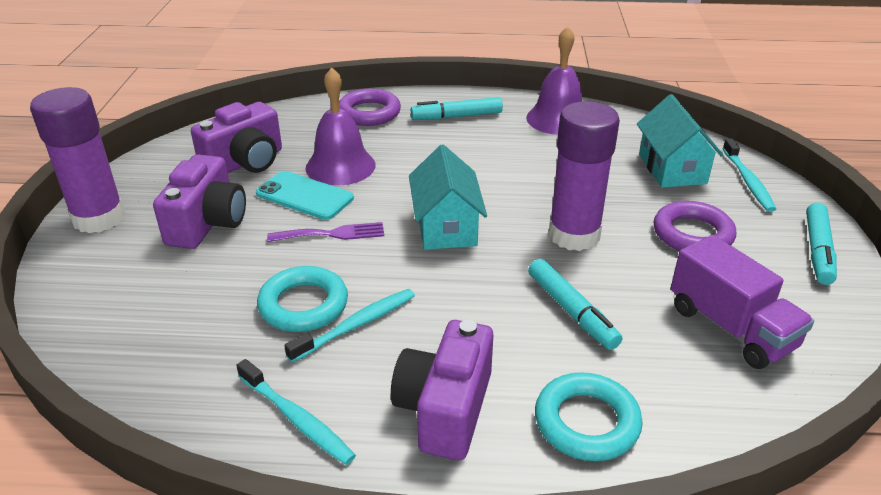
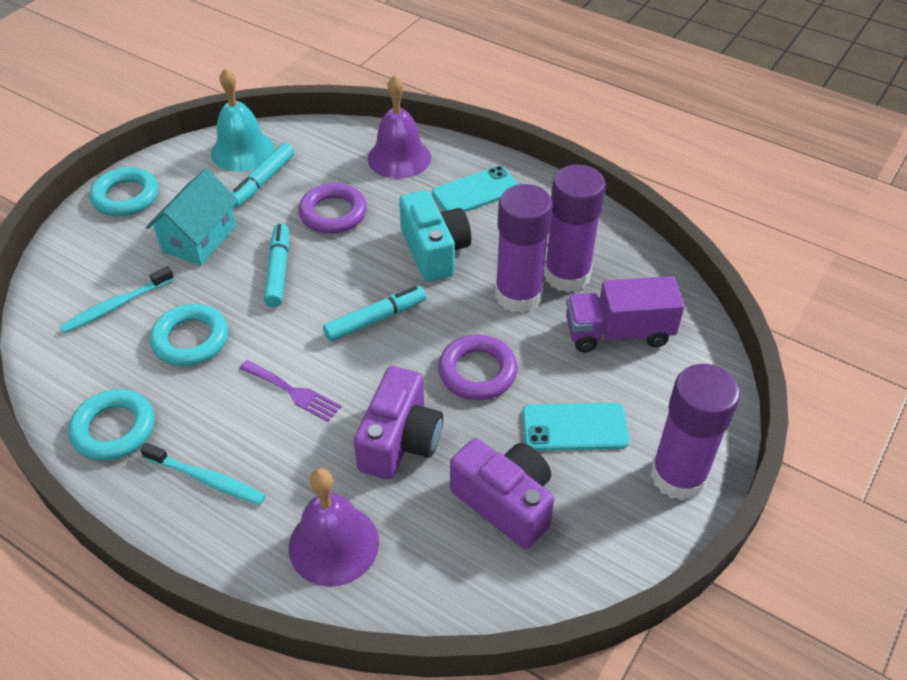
purple camera: [153,154,246,249] [191,102,282,173] [391,320,493,460] = 3 -> [354,366,443,479] [450,438,554,549] = 2
purple glue stick: [30,87,125,233] [549,101,620,251] = 2 -> [495,184,553,313] [544,164,606,292] [651,364,740,500] = 3
turquoise bell: none = 0 -> [211,68,275,172] = 1
turquoise camera: none = 0 -> [399,190,471,282] = 1
turquoise house: [409,145,487,250] [637,94,723,188] = 2 -> [146,168,238,266] = 1
turquoise phone: [256,171,354,220] = 1 -> [432,166,518,212] [522,403,629,451] = 2
turquoise ring: [257,266,348,332] [535,372,643,461] = 2 -> [68,389,154,461] [90,167,159,216] [150,304,228,366] = 3
turquoise toothbrush: [236,359,356,465] [284,289,415,363] [722,139,776,212] = 3 -> [60,266,174,333] [140,442,266,505] = 2

